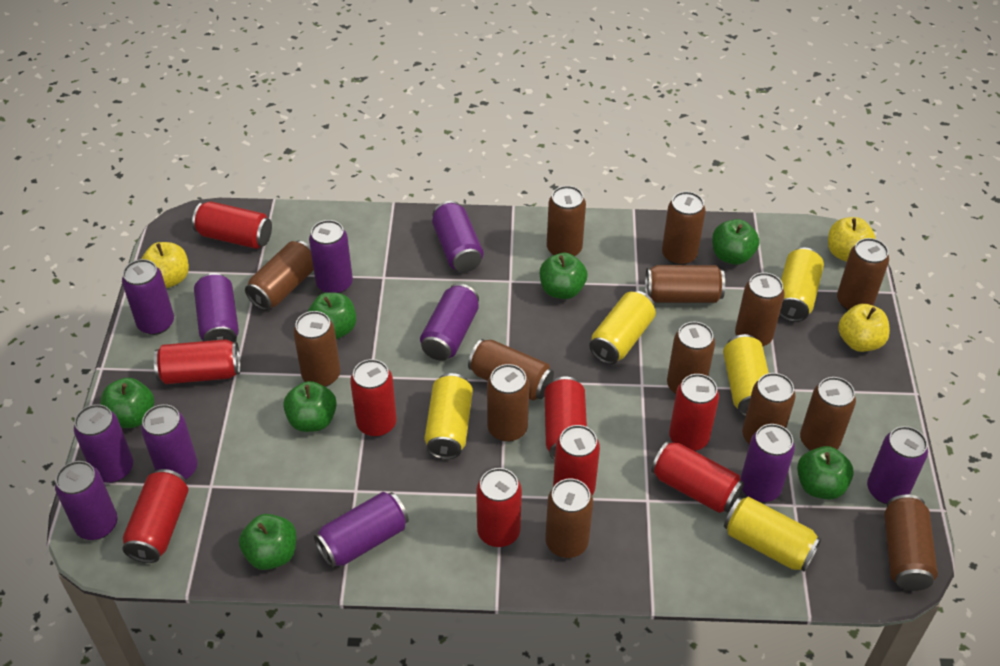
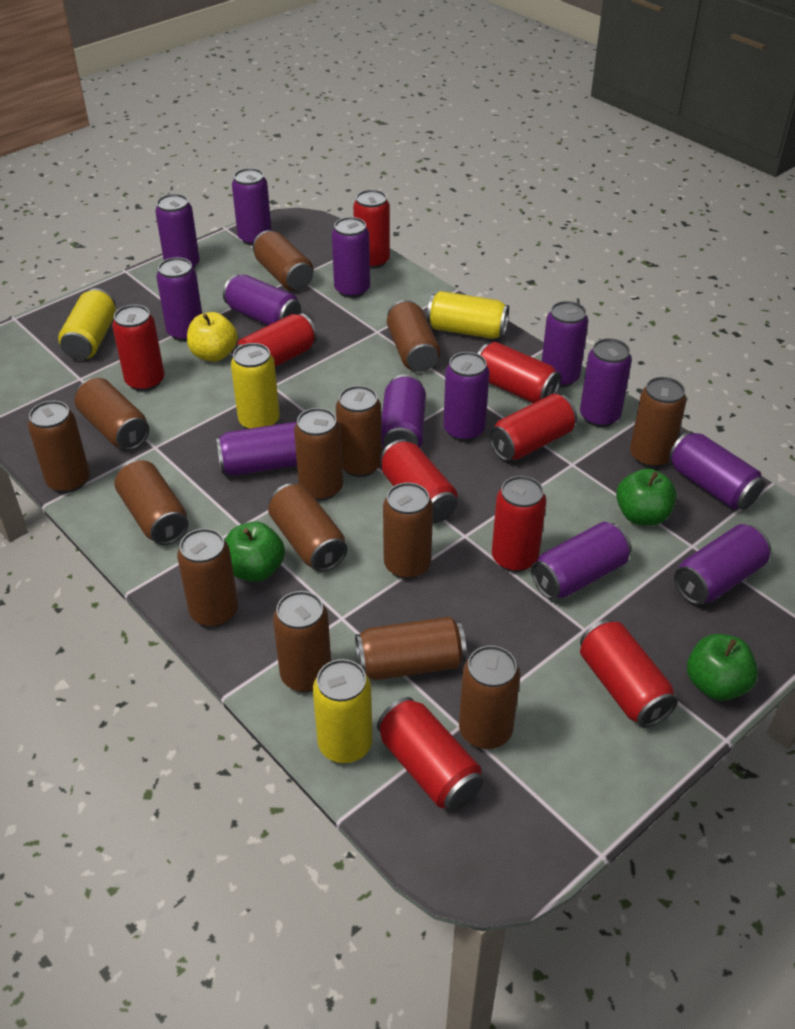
green apple: [100,378,155,428] [239,514,297,570] [283,381,337,432] [308,292,356,339] [540,253,587,299] [712,219,760,265] [797,446,854,499] = 7 -> [225,521,285,582] [616,468,677,526] [687,634,758,701] = 3
purple can: [55,461,118,540] [74,404,133,483] [122,259,174,335] [141,404,198,480] [194,273,239,342] [309,220,353,293] [314,492,409,568] [420,283,479,361] [432,201,483,272] [740,424,795,502] [867,426,928,504] = 11 -> [155,194,200,269] [156,257,202,341] [216,422,297,476] [223,275,301,325] [232,168,272,246] [332,217,370,298] [381,374,426,448] [443,352,490,441] [531,522,632,600] [542,301,588,388] [580,338,632,427] [669,431,765,510] [674,524,771,605] = 13
yellow apple: [142,242,189,288] [828,217,876,262] [838,304,890,352] = 3 -> [187,312,238,362] = 1
yellow can: [425,373,473,460] [589,291,656,364] [723,334,769,417] [724,497,821,572] [779,248,824,322] = 5 -> [58,288,116,360] [231,343,280,429] [313,659,373,763] [427,291,509,339] = 4

